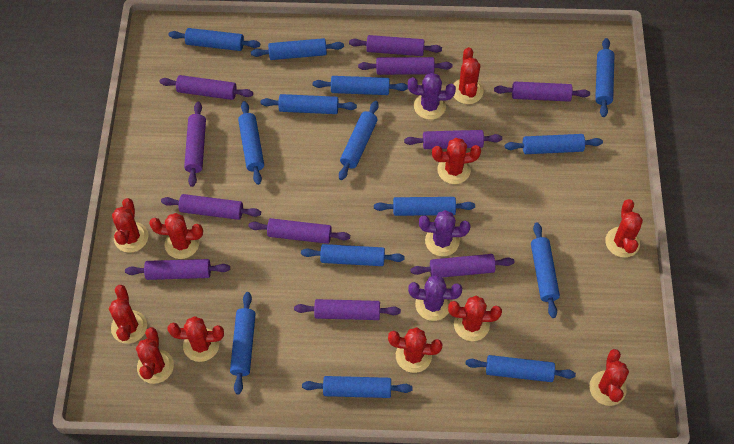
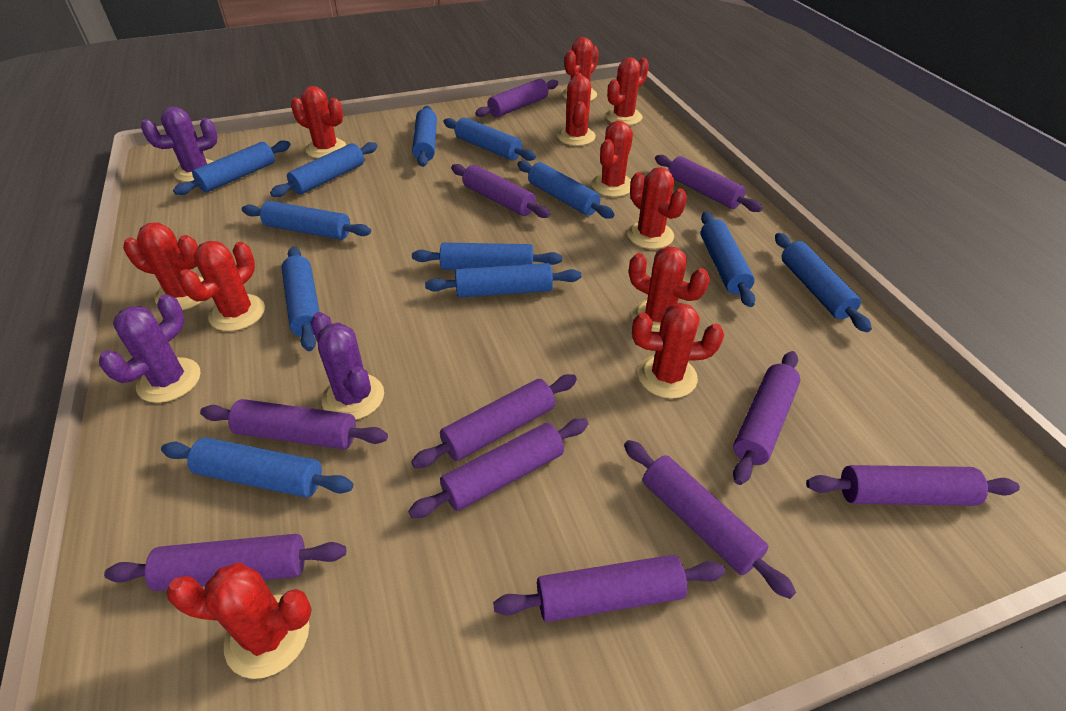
blue rolling pin: [168,28,260,51] [230,292,256,394] [238,101,264,185] [251,38,344,60] [261,94,357,114] [301,244,405,266] [302,376,413,398] [313,76,408,95] [339,101,379,180] [374,197,475,216] [466,355,576,382] [505,134,603,154] [531,222,560,318] [595,38,615,117] = 14 -> [161,438,353,498] [173,141,291,195] [242,201,371,240] [270,142,378,197] [282,247,320,351] [412,106,437,167] [412,243,562,270] [425,263,581,298] [444,117,536,161] [518,161,614,219] [701,211,755,307] [775,233,872,332] = 12

